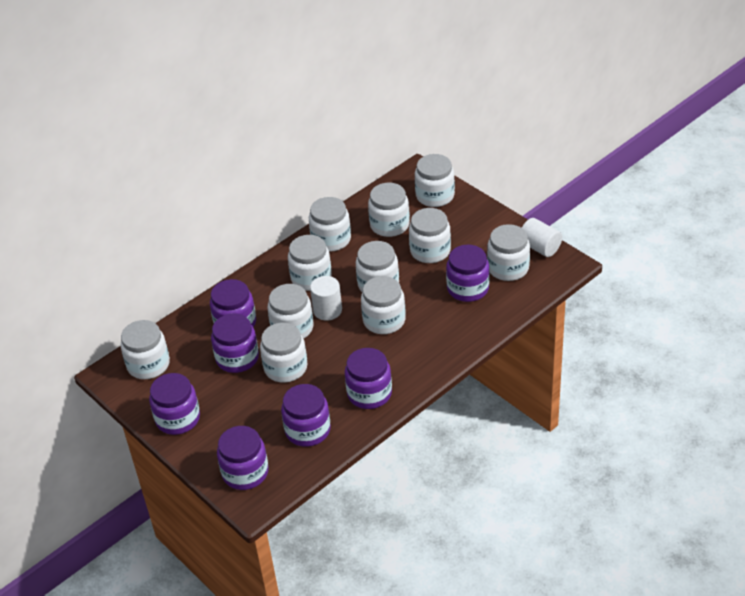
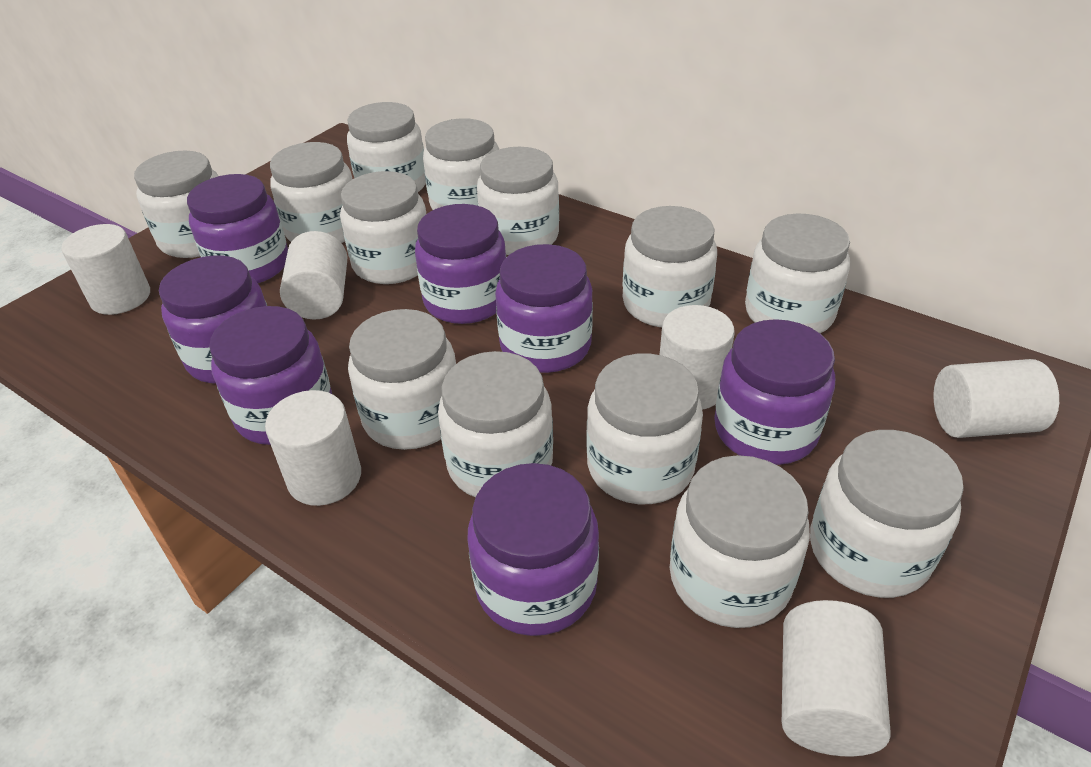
white cylinder: [310,276,342,321] [522,218,562,257] = 2 -> [61,224,150,315] [265,390,361,506] [280,231,347,320] [660,305,735,410] [782,600,891,756] [933,359,1059,438] = 6
white jar: [120,320,170,379] [260,323,308,383] [268,284,313,339] [288,235,332,291] [309,197,351,252] [356,241,399,292] [361,276,406,334] [368,183,410,237] [409,208,451,263] [415,154,455,207] [487,224,530,281] = 11 -> [134,150,218,258] [270,142,352,243] [340,171,426,284] [347,102,426,192] [348,309,456,450] [423,118,499,210] [438,351,553,497] [477,147,559,255] [586,353,703,504] [623,206,717,327] [669,455,810,628] [745,213,850,333] [810,430,964,598] = 13

